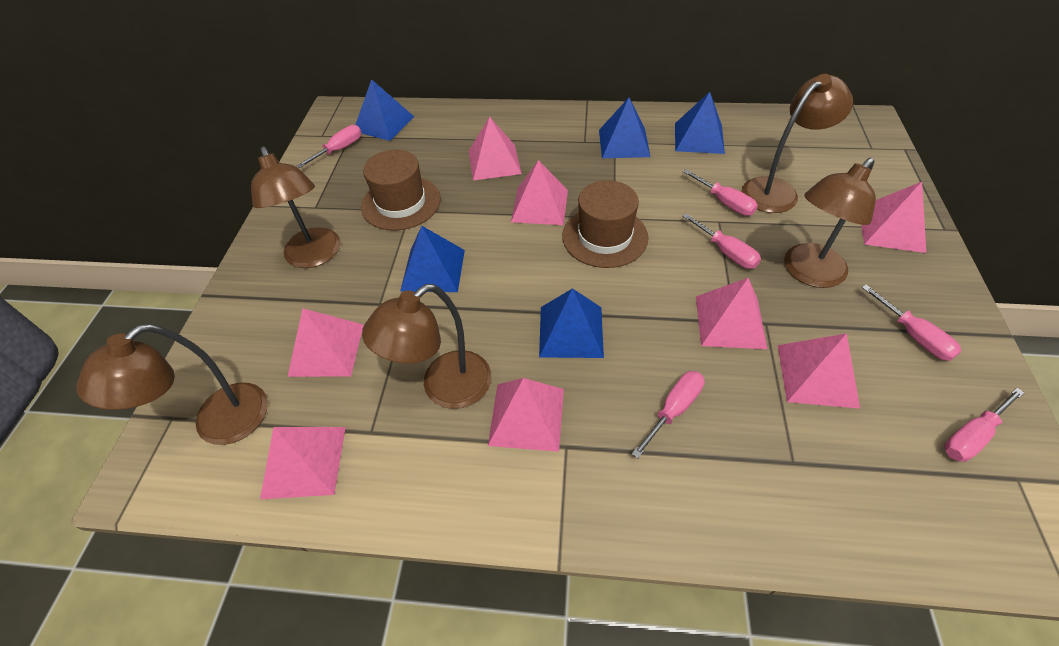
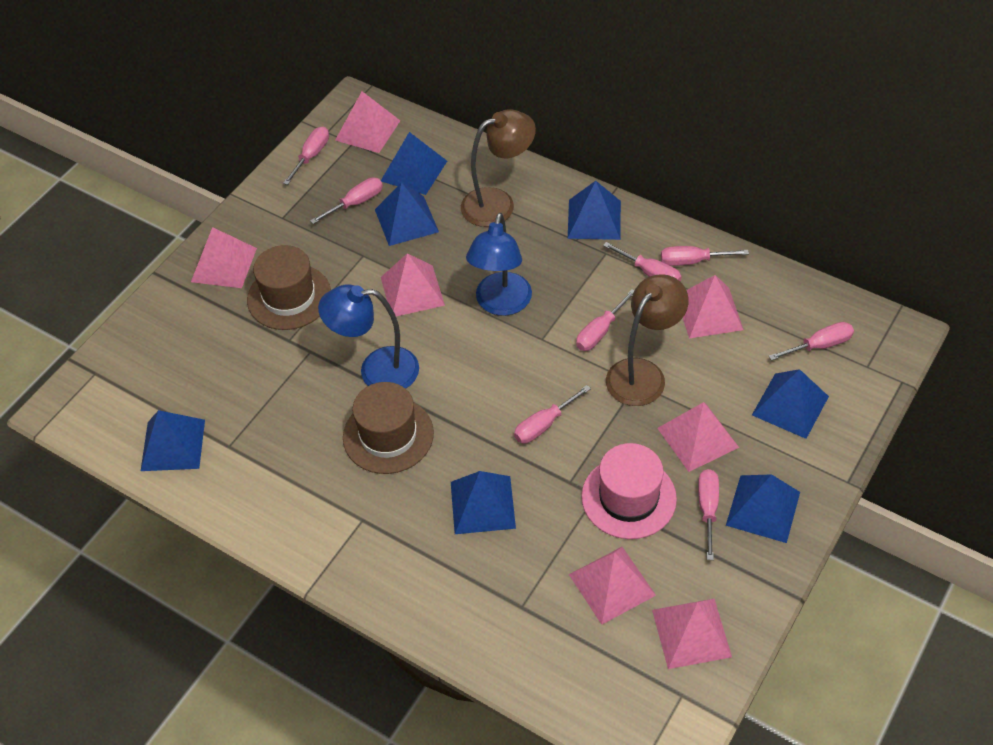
blue lamp: none = 0 -> [318,284,419,389] [466,213,532,316] = 2
blue pyramid: [355,79,414,141] [400,226,465,292] [539,288,604,358] [599,98,650,158] [675,92,725,154] = 5 -> [141,410,205,471] [375,182,439,246] [381,132,447,195] [451,471,516,534] [568,181,621,240] [726,474,800,543] [752,369,829,439] = 7
brown lamp: [76,324,268,445] [251,147,340,268] [362,284,491,409] [742,74,853,213] [784,158,876,288] = 5 -> [461,109,536,227] [606,274,689,406] = 2
pink hat: none = 0 -> [581,443,677,539] = 1
pink pyramid: [260,427,346,499] [288,309,364,377] [469,117,522,181] [488,378,564,452] [511,160,568,225] [696,278,768,349] [778,333,860,409] [861,182,926,253] = 8 -> [191,227,257,288] [335,91,400,153] [381,253,445,316] [569,547,656,624] [652,599,732,669] [657,402,739,472] [683,275,744,338] = 7
pink screwdriver: [297,125,361,168] [632,371,705,458] [682,213,761,269] [683,169,758,216] [861,284,961,361] [944,388,1024,462] = 6 -> [283,127,329,185] [310,177,383,224] [514,385,591,444] [576,289,634,351] [603,242,682,281] [661,246,749,266] [698,469,719,560] [769,322,854,361] = 8

